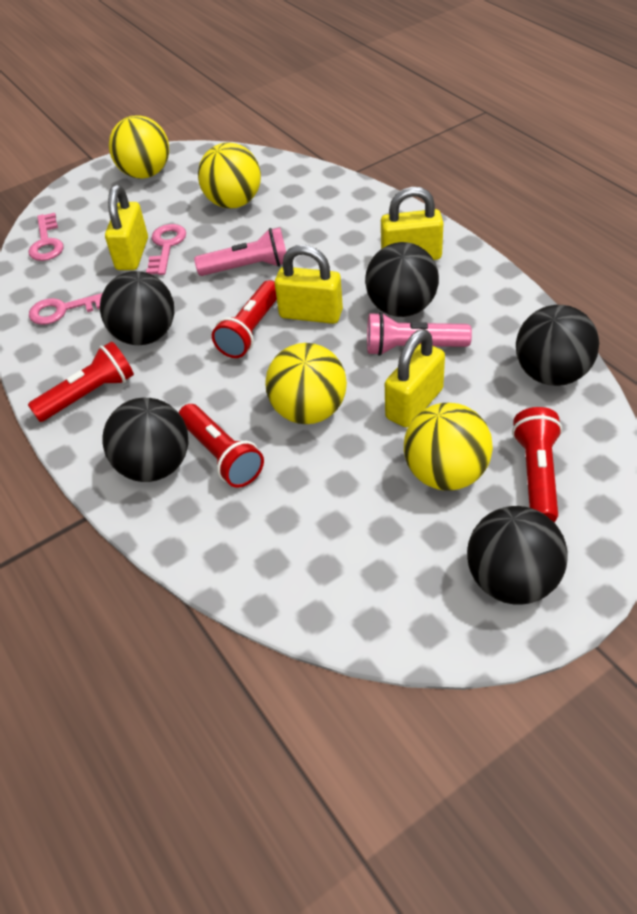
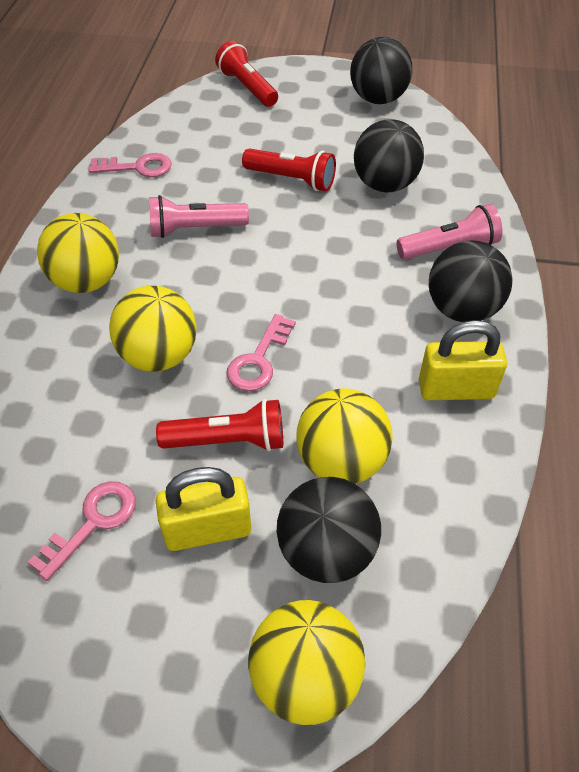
black ball: [100,271,174,345] [102,398,189,482] [365,242,439,317] [467,506,568,605] [516,305,599,386] = 5 -> [277,477,381,583] [350,37,412,104] [354,119,424,193] [429,240,513,322] = 4
red flashlight: [28,341,134,422] [179,404,264,488] [212,280,277,358] [512,407,562,522] = 4 -> [156,399,283,451] [215,41,278,107] [242,148,336,191] = 3
yellow padlock: [105,185,148,270] [275,245,343,324] [381,187,443,260] [385,329,445,427] = 4 -> [156,467,251,551] [419,320,507,400] = 2

